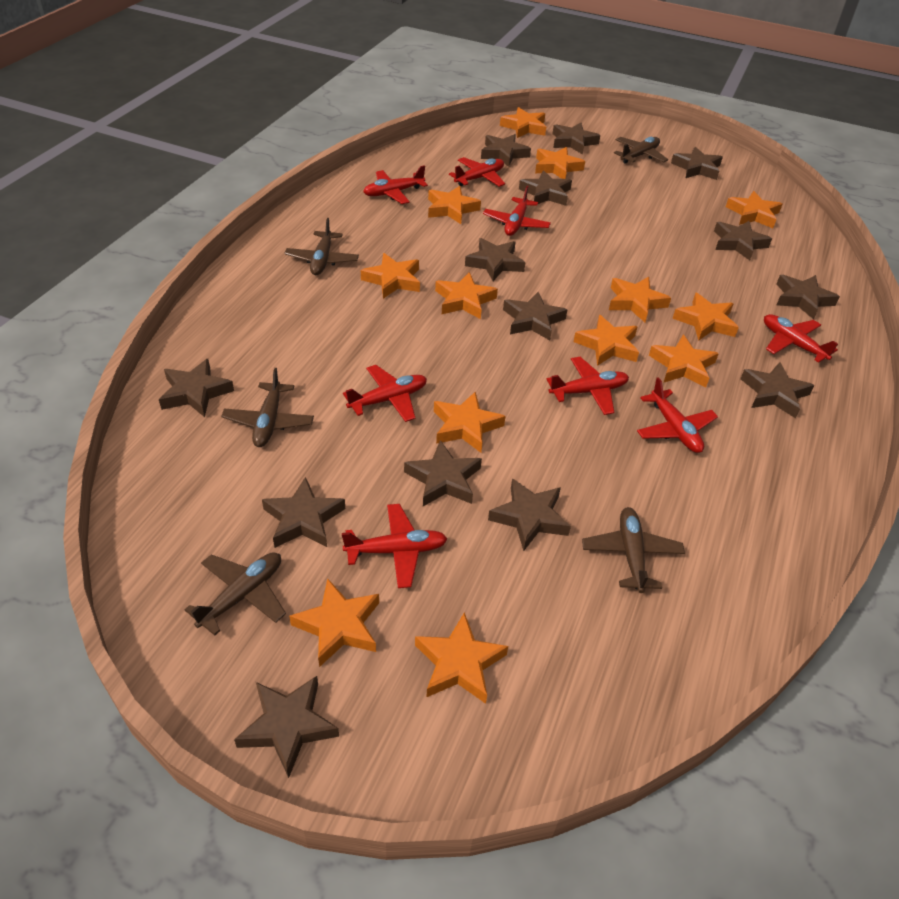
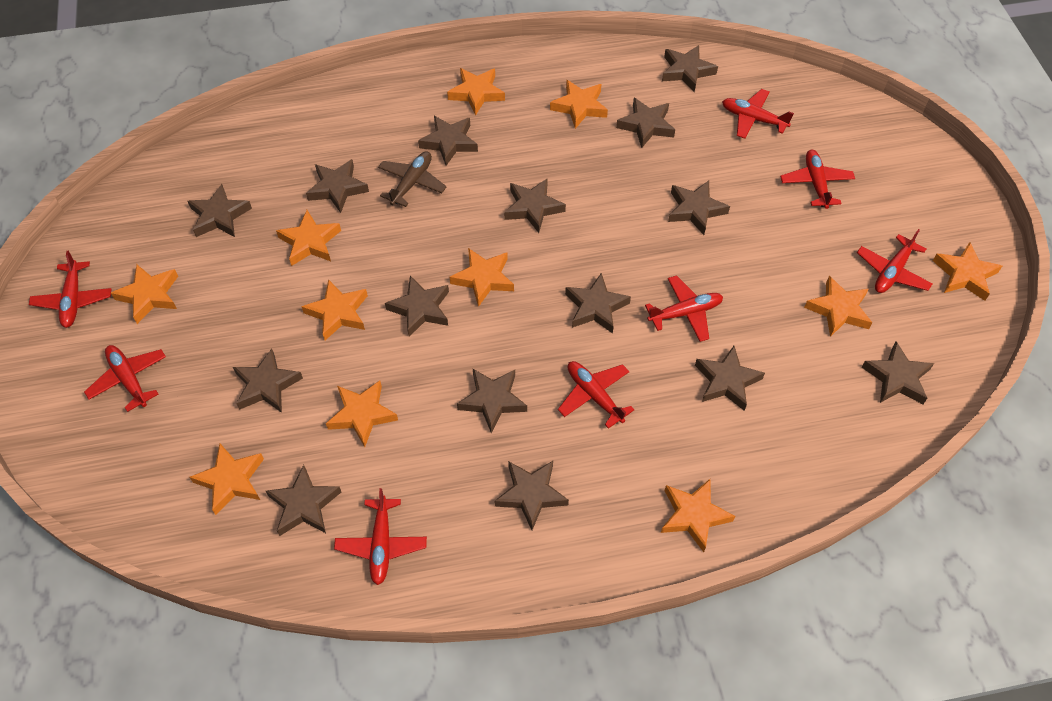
brown plane: [184,552,286,636] [221,368,314,447] [284,218,359,275] [582,507,685,593] [614,137,668,164] = 5 -> [378,151,447,207] = 1
brown star: [159,359,234,417] [234,676,339,778] [262,477,345,548] [404,440,482,506] [465,238,525,281] [481,134,531,167] [488,478,571,551] [503,292,567,340] [519,170,572,206] [552,123,600,155] [671,147,723,180] [714,221,772,260] [740,362,814,418] [776,275,840,319] = 14 -> [187,184,252,237] [233,349,303,413] [266,465,341,536] [306,159,369,213] [385,276,449,337] [418,116,478,166] [457,369,527,433] [494,461,569,530] [504,178,566,233] [565,273,631,334] [616,98,675,148] [662,45,718,92] [668,181,730,235] [695,346,765,411] [862,342,934,404] = 15
orange star: [289,578,379,667] [361,253,420,299] [415,612,508,704] [428,186,481,224] [434,391,505,453] [435,272,498,319] [500,107,546,138] [535,147,585,179] [574,315,639,366] [609,277,671,322] [649,334,719,387] [672,293,739,341] [726,191,782,228] = 13 -> [111,264,178,324] [189,444,264,515] [276,210,341,266] [301,279,368,340] [326,381,398,447] [447,68,505,116] [450,248,514,307] [550,80,608,129] [661,479,735,552] [804,276,872,337] [933,242,1002,301] = 11

